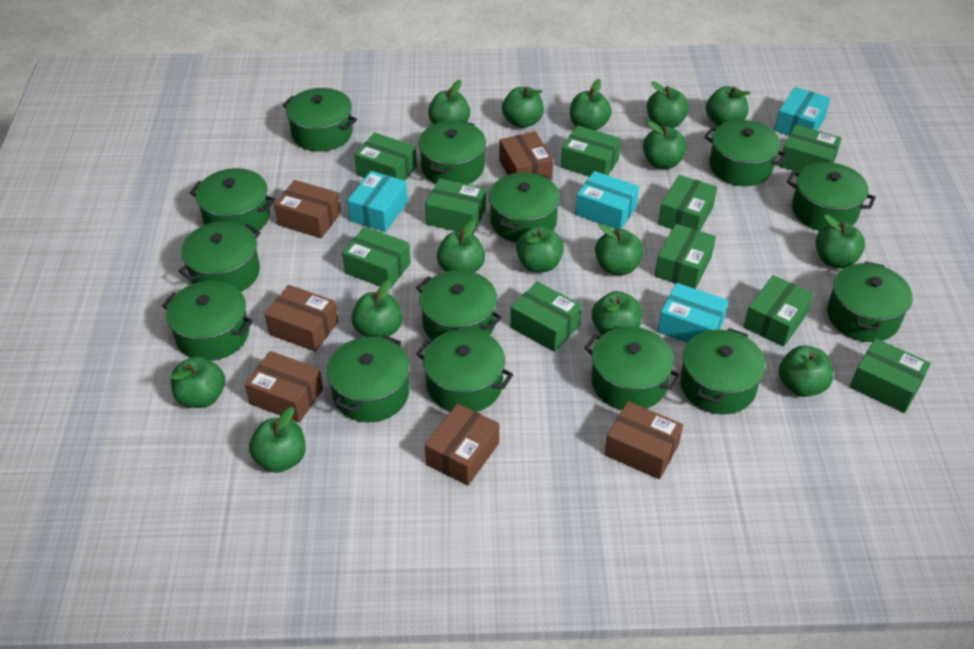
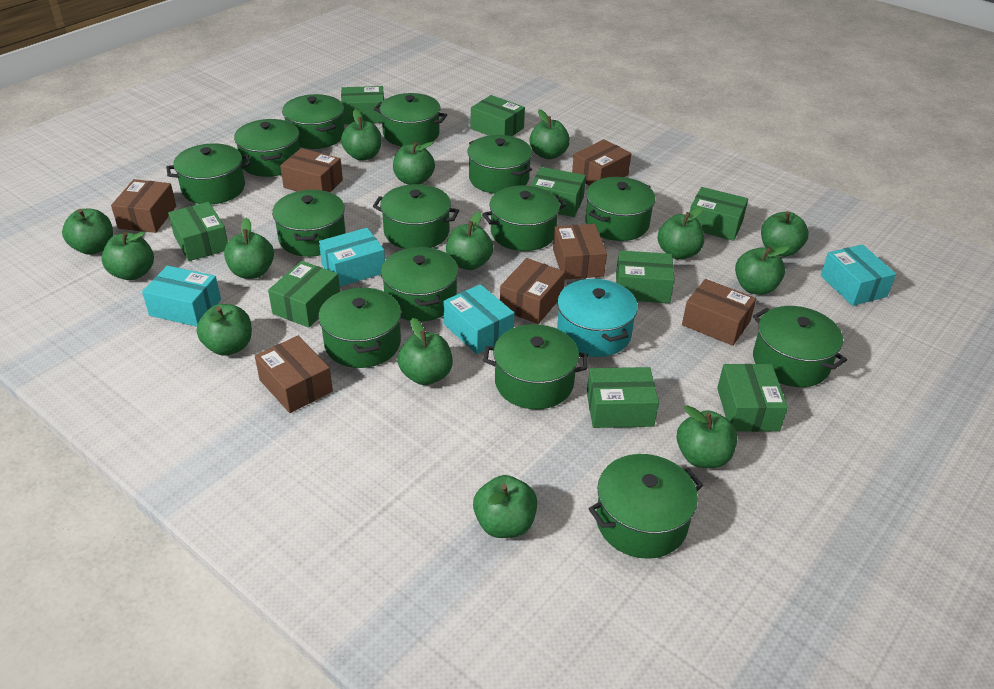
brown box: [245,351,323,423] [265,285,339,352] [274,180,341,238] [425,403,499,486] [499,131,553,181] [605,401,683,479] = 6 -> [111,179,176,233] [255,336,333,413] [280,148,343,192] [500,258,565,324] [553,224,607,279] [572,139,631,186] [682,279,756,346] = 7
green apple: [171,357,225,408] [249,407,306,473] [351,280,402,338] [428,80,470,124] [437,220,485,272] [502,87,544,128] [516,226,564,272] [570,79,612,131] [592,291,642,335] [595,224,643,275] [643,121,687,169] [647,81,689,128] [706,86,751,126] [779,346,833,397] [816,215,865,268] = 15 -> [62,209,113,255] [101,231,154,280] [197,304,252,356] [224,218,274,279] [341,109,382,161] [393,142,435,185] [398,318,453,385] [446,211,493,270] [473,475,537,538] [530,109,570,159] [657,206,704,260] [677,405,737,468] [735,246,790,295] [761,211,809,257] = 14
green box: [342,227,411,289] [354,133,417,181] [425,178,486,234] [510,282,582,352] [561,125,621,177] [655,224,716,289] [658,175,717,231] [744,275,814,347] [779,124,842,173] [850,338,931,413] = 10 -> [168,202,228,261] [268,261,340,328] [341,86,384,124] [471,95,525,136] [530,167,586,217] [587,367,659,428] [616,250,675,303] [690,187,748,241] [717,364,788,432] = 9
turquoise pot: none = 0 -> [557,278,638,357] = 1

